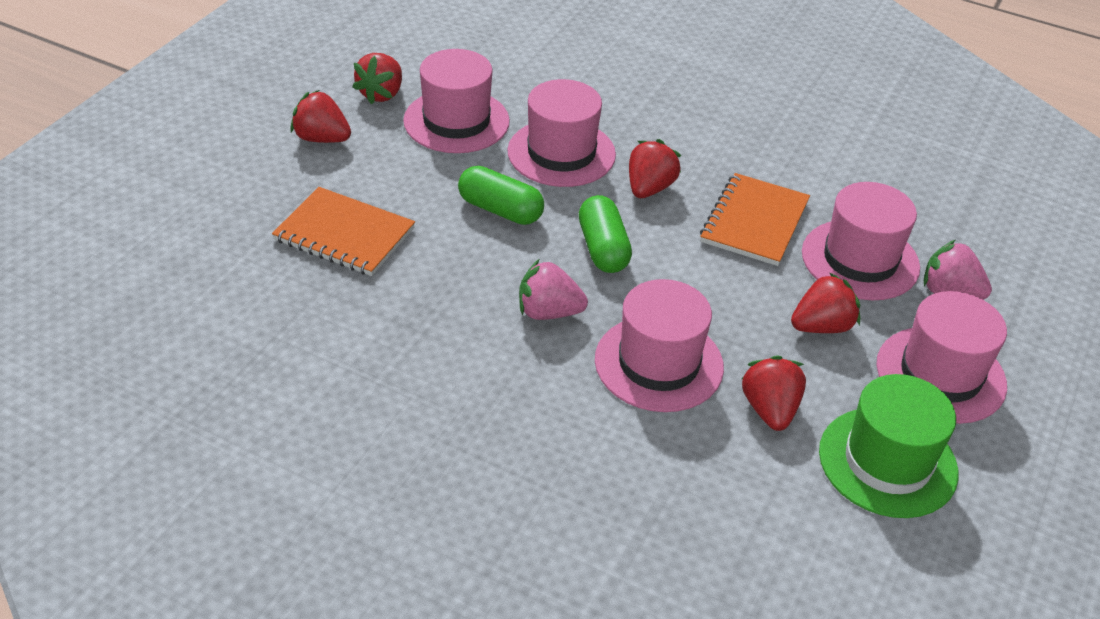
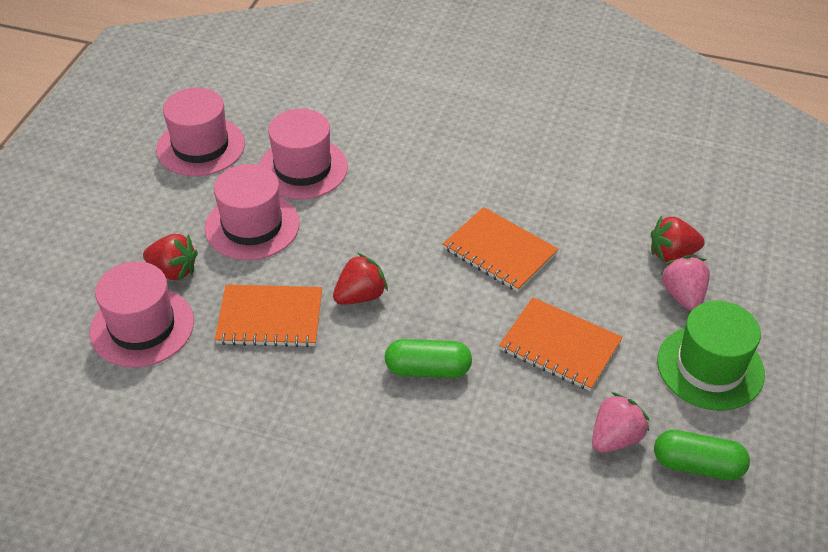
orange notebook: [272,187,415,276] [700,173,810,266] = 2 -> [215,284,322,347] [443,207,558,292] [499,297,623,391] = 3
pink hat: [403,49,510,153] [508,79,616,187] [595,279,724,412] [802,182,920,300] [876,291,1007,424] = 5 -> [90,261,194,368] [156,87,245,176] [205,164,300,260] [259,109,348,199] = 4
red strawberry: [290,90,351,143] [352,53,402,105] [629,139,681,198] [742,356,806,431] [791,272,860,333] = 5 -> [143,234,198,281] [333,253,388,305] [651,216,705,262] = 3

